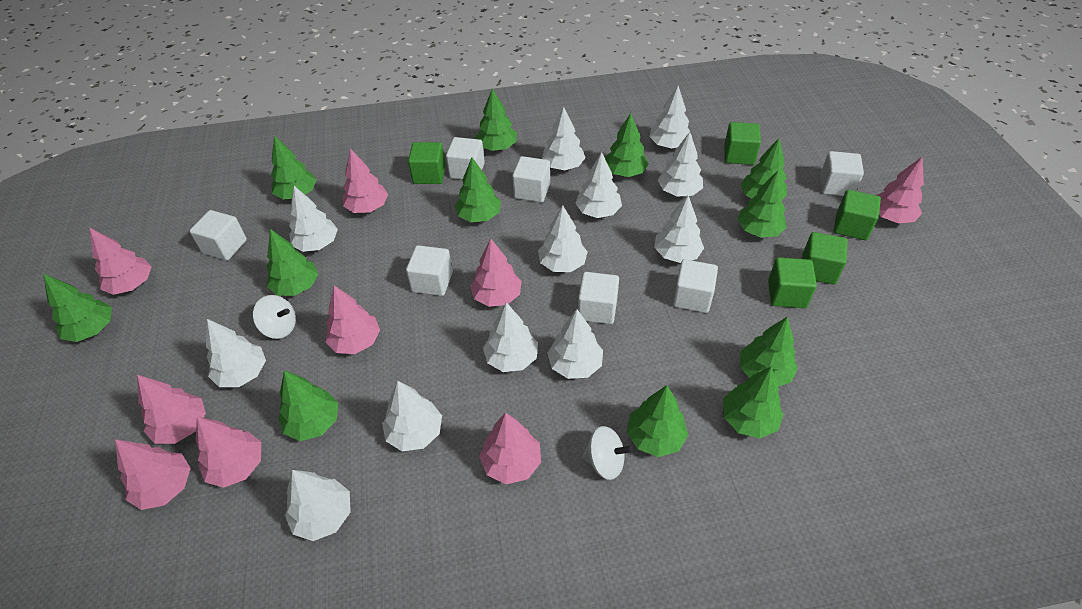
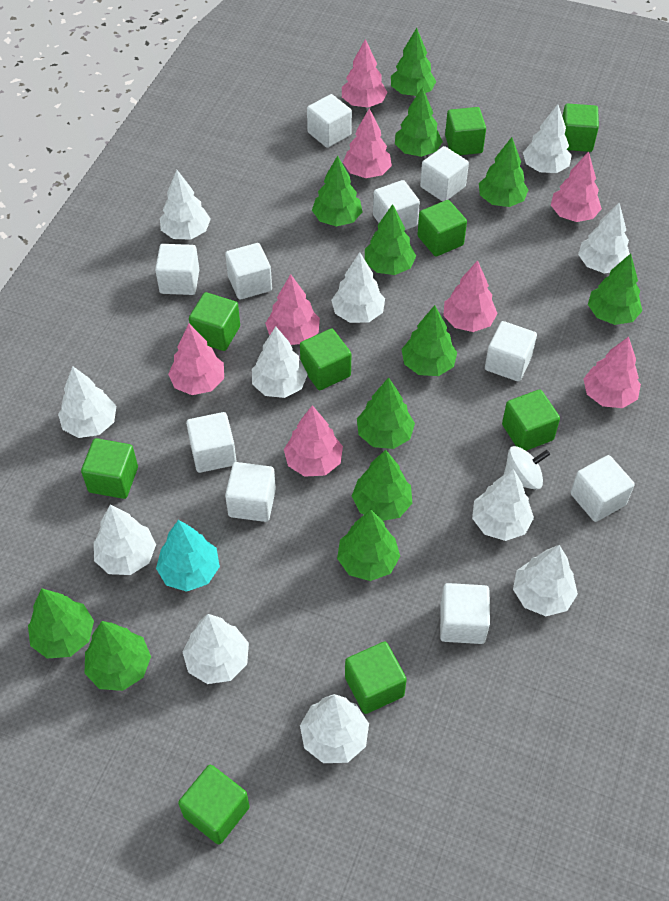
green cube: [408,142,446,184] [724,122,761,165] [768,257,817,308] [802,232,847,285] [834,190,881,240] = 5 -> [81,438,138,499] [178,765,250,845] [189,292,240,351] [300,329,351,390] [345,642,407,714] [417,200,467,257] [445,107,486,155] [502,389,560,451] [562,104,599,152] = 9
pink tree: [89,227,152,295] [115,439,191,510] [137,375,206,444] [196,417,261,488] [325,286,380,354] [343,148,388,213] [470,239,521,307] [479,413,541,484] [876,157,924,223] = 9 -> [168,324,224,395] [265,274,320,345] [284,405,343,477] [342,39,388,107] [343,108,392,178] [443,260,498,332] [551,151,602,222] [583,337,641,408] = 8
turquoise tree: none = 0 -> [156,520,220,592] = 1
white cube: [190,210,247,260] [406,245,453,296] [446,137,485,179] [512,156,550,202] [578,272,619,324] [673,259,718,313] [820,151,864,196] = 7 -> [155,244,199,295] [186,412,237,473] [225,243,272,300] [225,462,276,522] [307,94,352,148] [373,180,420,230] [420,146,469,202] [440,583,490,644] [485,321,537,382] [570,455,635,522] = 10
white spinning top: [253,295,296,339] [582,426,633,480] = 2 -> [504,446,550,490] = 1
white tree: [206,319,266,387] [285,470,351,541] [289,186,338,252] [382,381,442,451] [483,302,538,372] [538,206,588,272] [542,107,586,170] [547,309,603,379] [575,152,622,218] [649,86,692,148] [654,195,704,263] [658,132,703,197] = 12 -> [58,366,116,438] [94,504,156,575] [160,170,211,239] [183,614,249,684] [252,327,308,398] [300,694,369,763] [331,252,385,323] [472,469,534,541] [513,545,578,616] [523,104,572,173] [578,203,630,273] = 11

